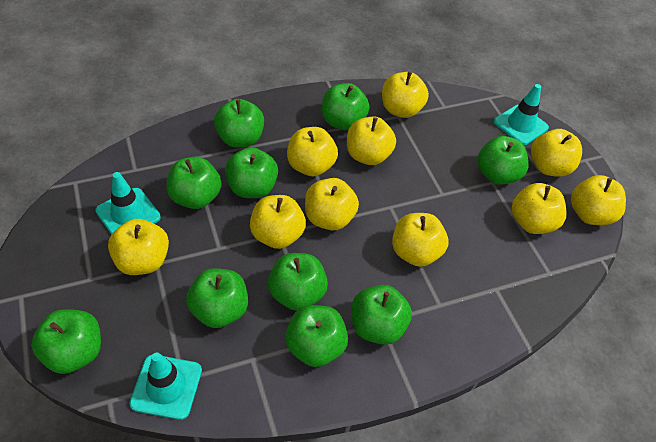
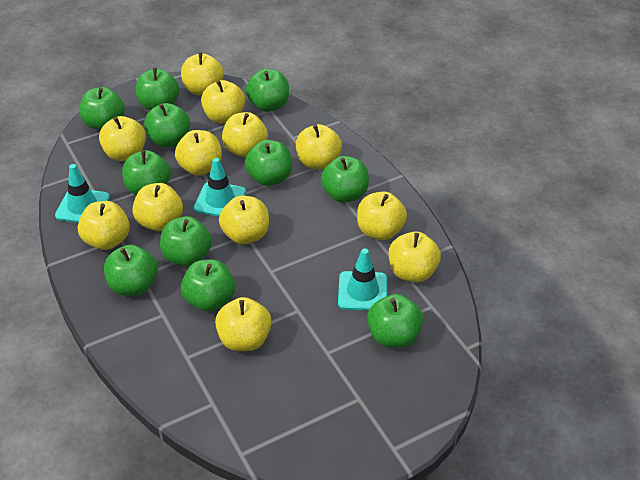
green apple: [31,309,101,374] [167,157,222,209] [186,268,248,328] [214,99,264,148] [225,147,278,198] [268,253,328,311] [285,305,348,367] [322,83,369,130] [351,285,412,345] [477,136,529,185] = 10 -> [79,87,125,130] [104,245,158,296] [122,150,171,195] [136,68,179,110] [144,103,190,147] [160,216,212,266] [181,259,235,312] [245,140,292,186] [246,69,289,112] [321,156,369,203] [367,294,423,348] = 11
yellow apple: [108,219,169,275] [250,195,306,249] [287,127,338,176] [305,178,359,231] [347,117,396,165] [382,71,429,118] [392,213,448,267] [512,183,566,234] [531,129,582,177] [571,175,626,225] = 10 -> [78,201,130,250] [99,116,146,161] [133,183,183,231] [175,130,222,176] [181,52,224,95] [201,80,245,124] [215,297,272,351] [219,195,269,244] [222,112,268,157] [296,124,342,170] [357,191,407,240] [389,231,441,282] = 12

